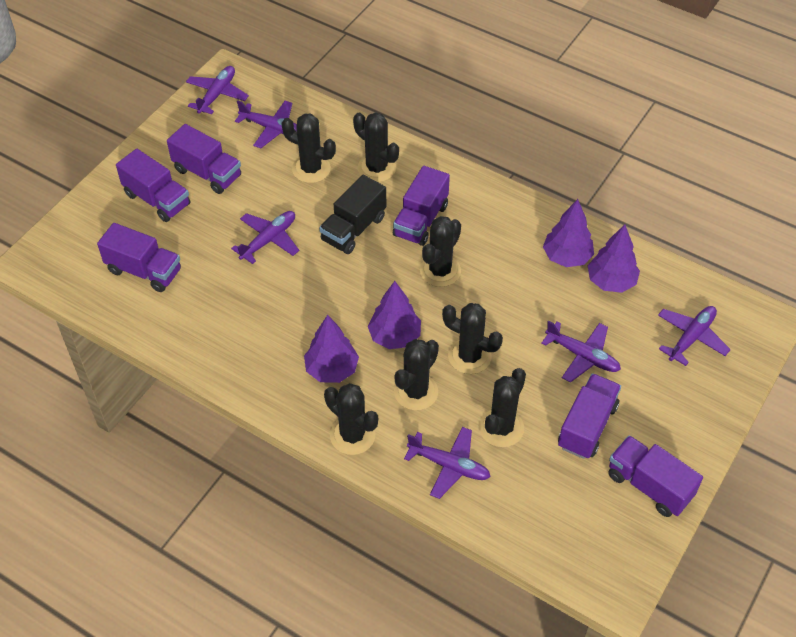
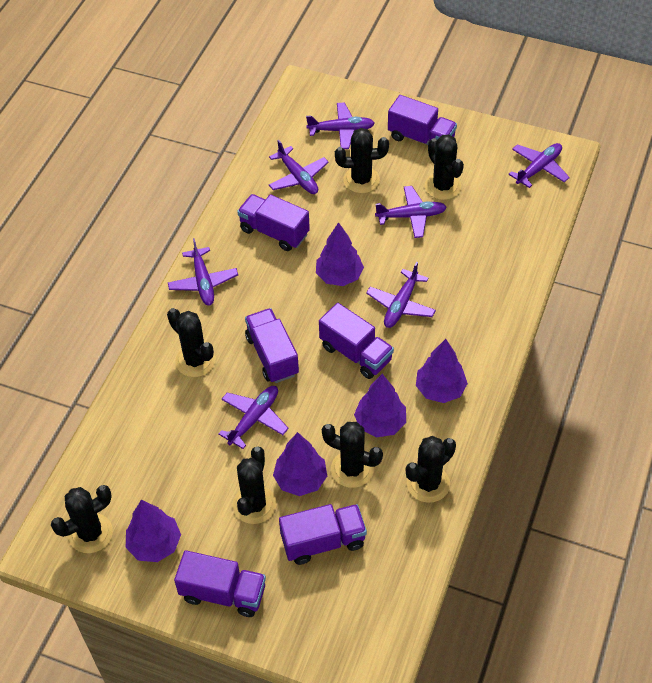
black truck: [319,175,386,254] = 1 -> none = 0
purple plane: [186,66,249,114] [231,211,299,264] [235,101,297,148] [404,427,491,499] [541,320,621,383] [658,306,731,366] = 6 -> [168,238,238,306] [219,386,289,449] [269,140,329,194] [306,102,375,149] [366,262,436,328] [375,186,447,238] [508,143,570,188] = 7
purple tree: [304,315,359,383] [368,281,421,349] [543,199,594,267] [588,224,640,293] = 4 -> [126,500,181,562] [273,432,327,496] [316,222,364,286] [354,374,406,437] [416,339,468,403] = 5

